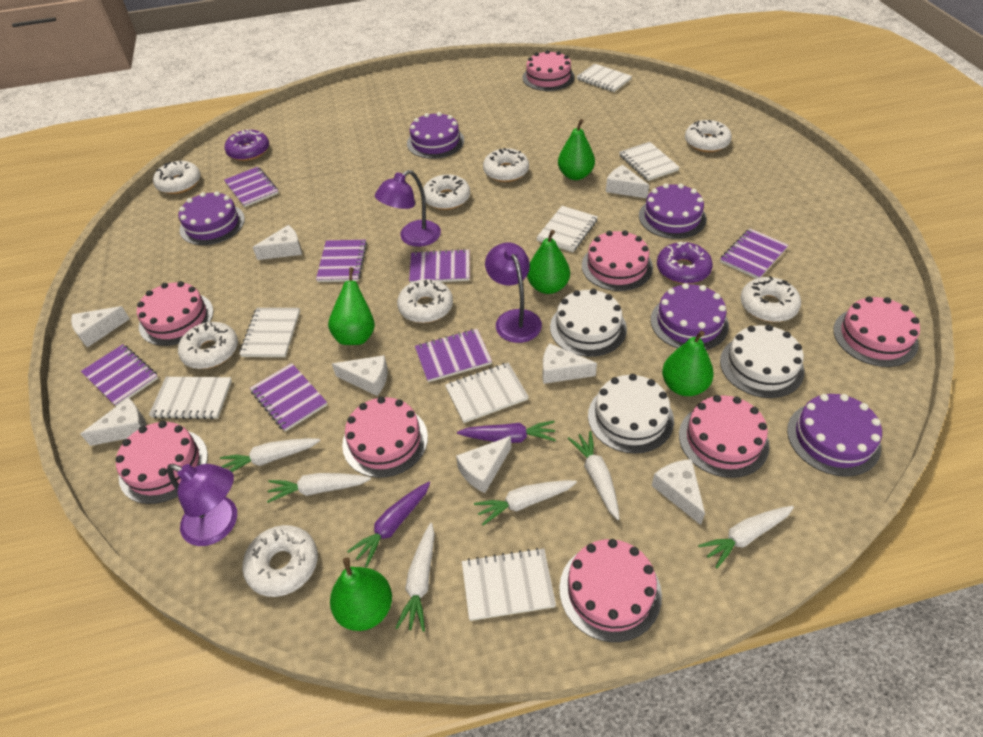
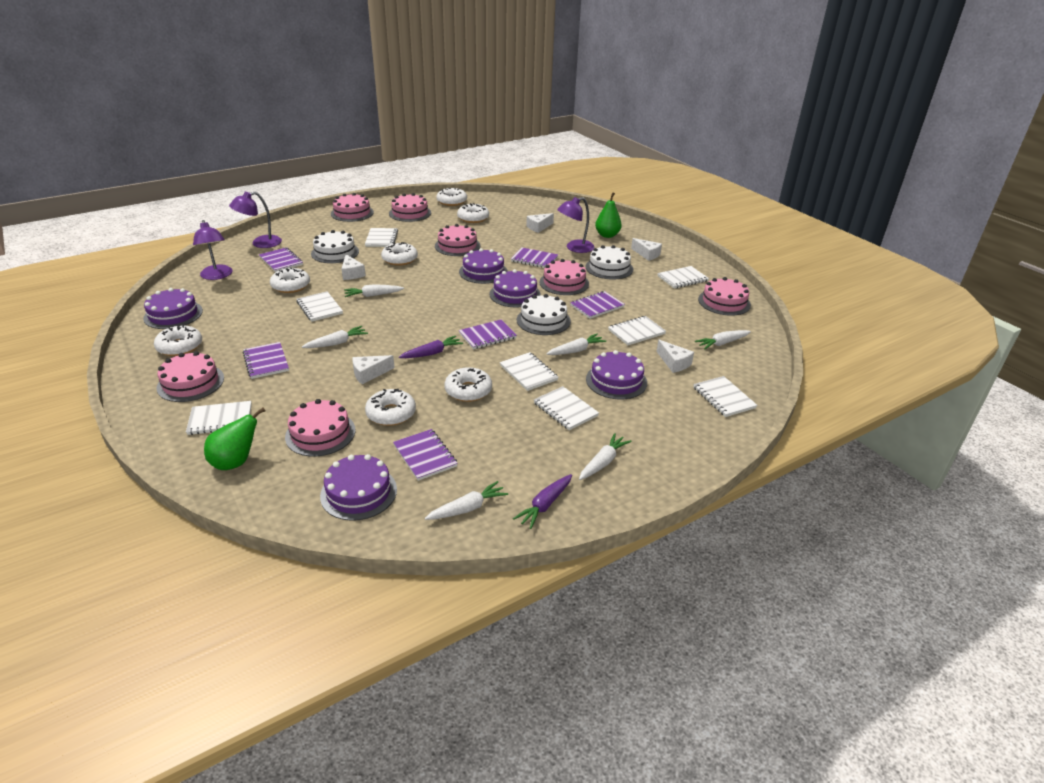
green pear: [328,267,375,345] [330,557,392,631] [527,230,570,294] [558,119,595,180] [662,331,714,396] = 5 -> [204,407,266,470] [595,192,622,238] = 2
pink cake: [115,421,208,504] [137,281,214,346] [342,397,428,478] [522,50,575,91] [559,539,662,642] [582,230,653,291] [679,395,770,478] [833,296,920,367] = 8 -> [157,351,224,402] [285,399,356,456] [331,193,374,222] [389,193,431,222] [435,224,480,256] [539,259,589,295] [698,277,751,316] = 7
purple donut: [225,129,269,161] [657,242,713,284] = 2 -> none = 0
purple notebook: [81,344,158,406] [224,167,279,207] [250,363,327,432] [316,240,367,282] [409,249,470,283] [415,329,492,382] [720,229,788,279] = 7 -> [243,342,289,379] [259,247,303,272] [393,429,458,481] [459,319,517,349] [511,247,558,268] [570,291,625,319] = 6
white cheese: [71,306,130,347] [81,398,147,446] [252,225,302,260] [332,355,388,396] [456,436,511,493] [543,343,597,384] [606,165,649,198] [652,459,705,525] = 8 -> [342,254,366,280] [352,355,395,384] [526,213,554,233] [631,238,662,261] [657,340,694,373] = 5
white donut: [153,161,201,194] [178,322,238,369] [242,525,318,597] [397,279,453,323] [423,174,470,210] [483,148,529,182] [685,120,732,152] [740,276,801,322] = 8 -> [154,325,202,356] [270,267,310,293] [365,389,416,426] [381,242,418,266] [436,188,467,206] [444,367,492,402] [457,203,489,223] = 7
white notebook: [149,377,232,419] [239,308,300,357] [445,362,529,423] [462,548,556,621] [536,206,598,252] [577,64,632,92] [619,142,680,181] = 7 -> [186,401,252,435] [296,291,343,322] [365,228,398,247] [500,352,558,391] [534,386,599,430] [608,316,666,345] [657,266,709,289] [693,376,757,417] = 8

